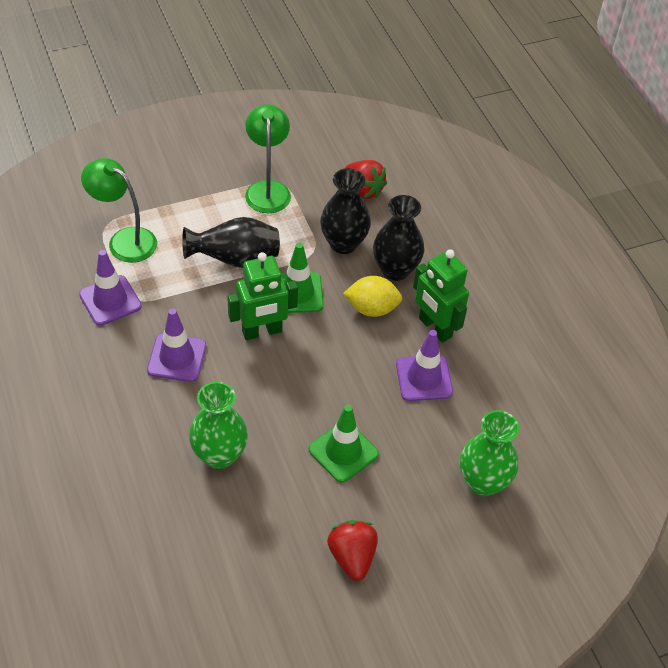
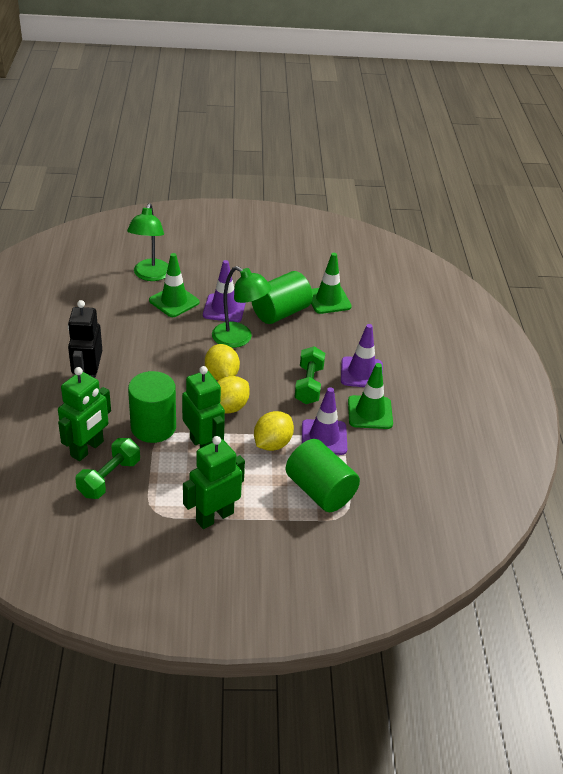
black robot: none = 0 -> [68,300,102,378] = 1
black vase: [182,217,280,268] [320,168,371,254] [373,195,424,281] = 3 -> none = 0
green cylinder: none = 0 -> [128,371,176,443] [251,271,313,324] [286,439,360,512] = 3
green dumbbell: none = 0 -> [75,438,140,499] [294,346,325,404] = 2
green robot: [228,252,298,340] [413,249,469,343] = 2 -> [58,367,111,461] [182,366,225,448] [183,436,245,529] = 3
green traffic cone: [281,243,324,313] [308,405,379,483] = 2 -> [149,253,200,317] [311,253,352,314] [348,363,393,429] = 3
green vase: [189,382,248,469] [460,410,519,496] = 2 -> none = 0
red strawberry: [327,520,378,581] [345,160,387,199] = 2 -> none = 0
yellow lemon: [343,276,402,317] = 1 -> [205,344,240,381] [218,376,250,414] [254,411,294,451] = 3

